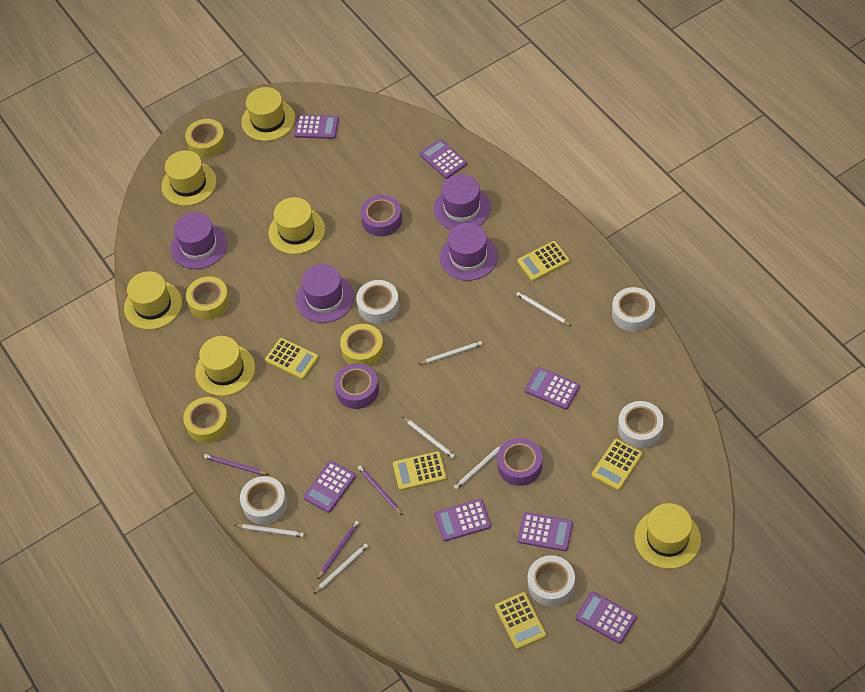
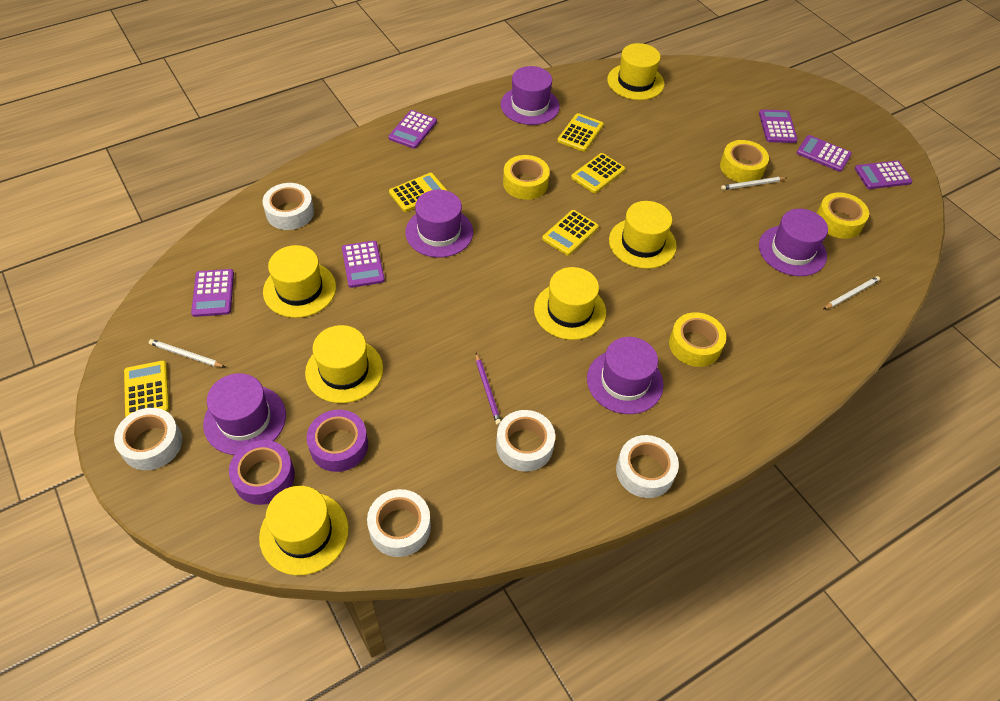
purple calculator: [294,115,339,139] [303,461,356,513] [420,139,467,179] [435,499,491,541] [518,512,573,551] [525,367,580,410] [576,592,636,644] = 7 -> [191,269,234,317] [342,241,385,288] [388,110,437,149] [759,109,798,143] [797,135,852,172] [855,161,912,189] = 6
purple hat: [171,212,227,269] [296,264,354,323] [434,174,491,230] [440,223,498,281] = 4 -> [203,373,286,455] [405,190,473,257] [501,66,560,125] [587,337,664,414] [759,209,828,276] = 5
purple pencil: [204,454,269,475] [317,521,359,580] [358,465,403,516] = 3 -> [476,353,501,425] = 1
purple tape: [334,363,379,409] [361,195,402,237] [497,438,542,486] = 3 -> [229,440,295,505] [307,410,368,472] = 2
white pencil: [234,524,304,537] [313,543,368,594] [403,417,455,459] [419,341,483,364] [454,444,503,490] [516,292,571,326] = 6 -> [149,339,225,367] [721,177,786,190] [824,276,880,309] = 3

